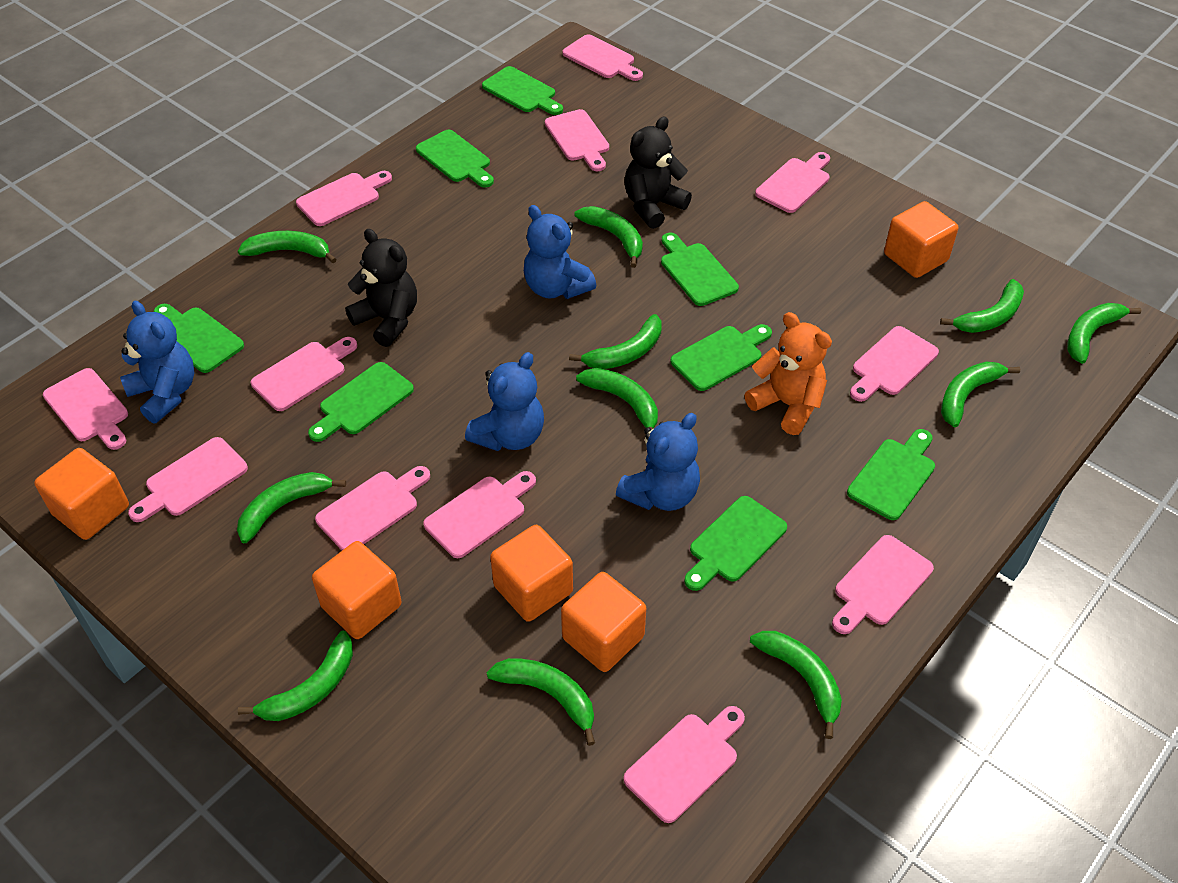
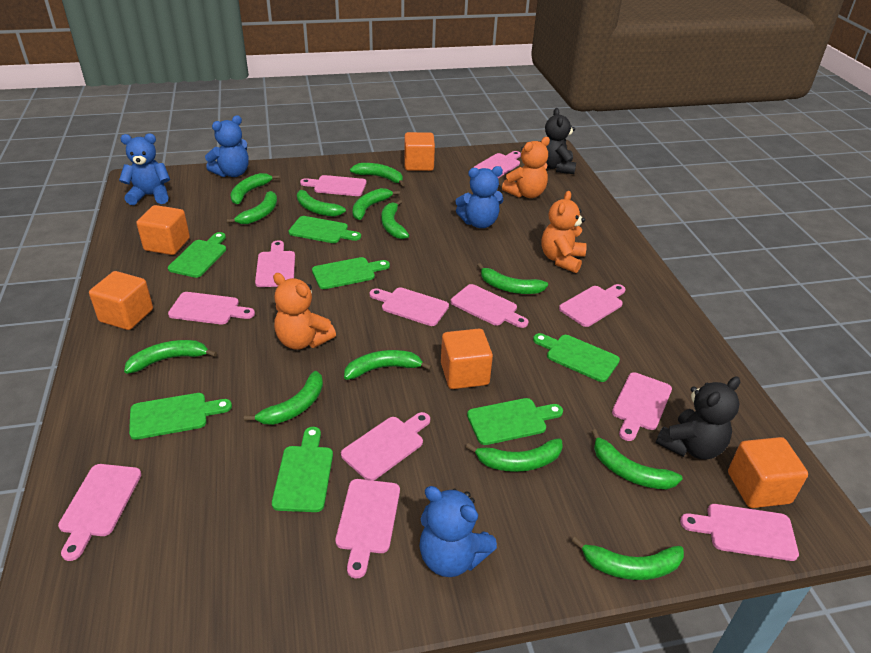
green banana: [237,472,346,543] [238,231,337,263] [238,631,353,721] [486,658,595,746] [569,314,662,369] [575,206,643,268] [576,368,658,430] [750,631,842,739] [940,279,1024,333] [941,362,1020,427] [1067,303,1141,364] = 11 -> [124,340,217,374] [226,191,277,224] [230,173,280,205] [244,371,323,425] [297,186,346,217] [344,350,432,380] [350,163,405,186] [352,188,400,220] [381,200,409,239] [466,438,563,472] [477,263,548,294] [572,537,684,580] [591,429,683,489] = 13
green cutting board: [154,304,244,373] [308,362,414,442] [416,130,494,187] [482,66,563,115] [661,233,739,306] [670,324,772,391] [684,496,787,591] [847,429,935,520] = 8 -> [129,393,232,440] [168,232,226,278] [272,427,333,512] [289,216,361,243] [312,257,390,289] [467,398,563,445] [533,333,620,382] = 7
orange teddy bear: [744,312,832,435] = 1 -> [273,273,336,350] [502,137,550,198] [541,191,587,273] = 3

